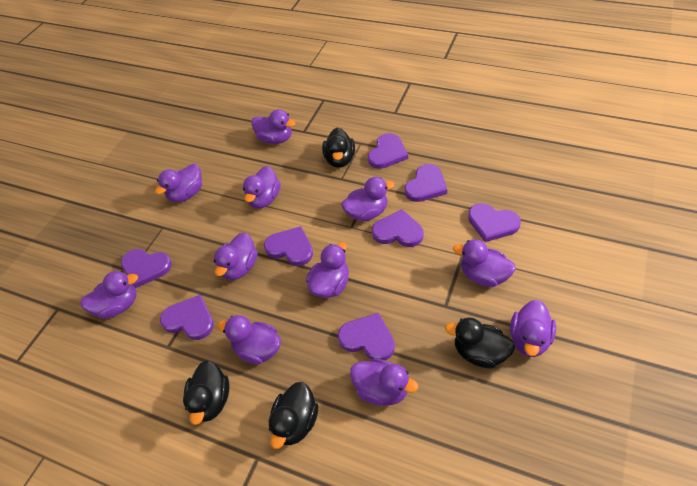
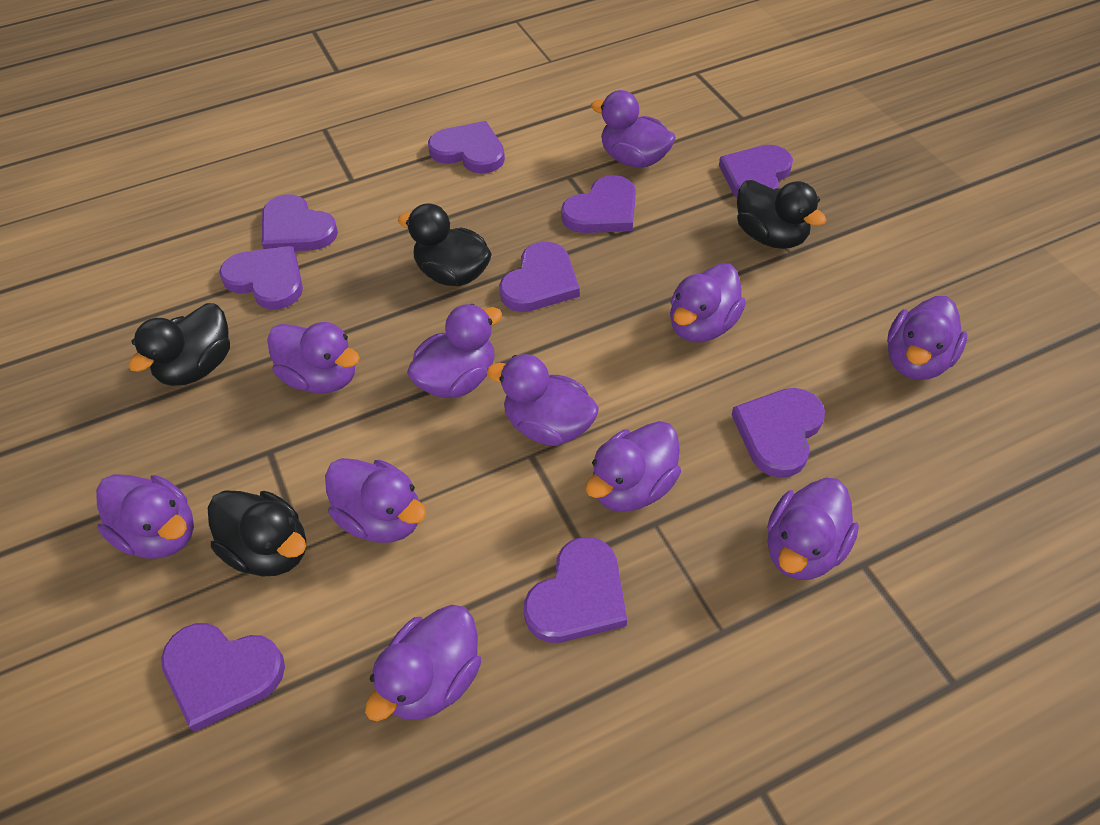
purple heart: [121,249,172,288] [160,295,214,340] [264,226,313,266] [338,313,395,360] [368,133,408,169] [372,209,424,247] [404,164,447,202] [468,203,521,242] = 8 -> [161,623,285,732] [219,246,303,310] [262,194,338,251] [428,121,505,174] [499,241,580,312] [524,537,627,643] [561,175,636,233] [719,145,793,198] [732,388,825,478] = 9

